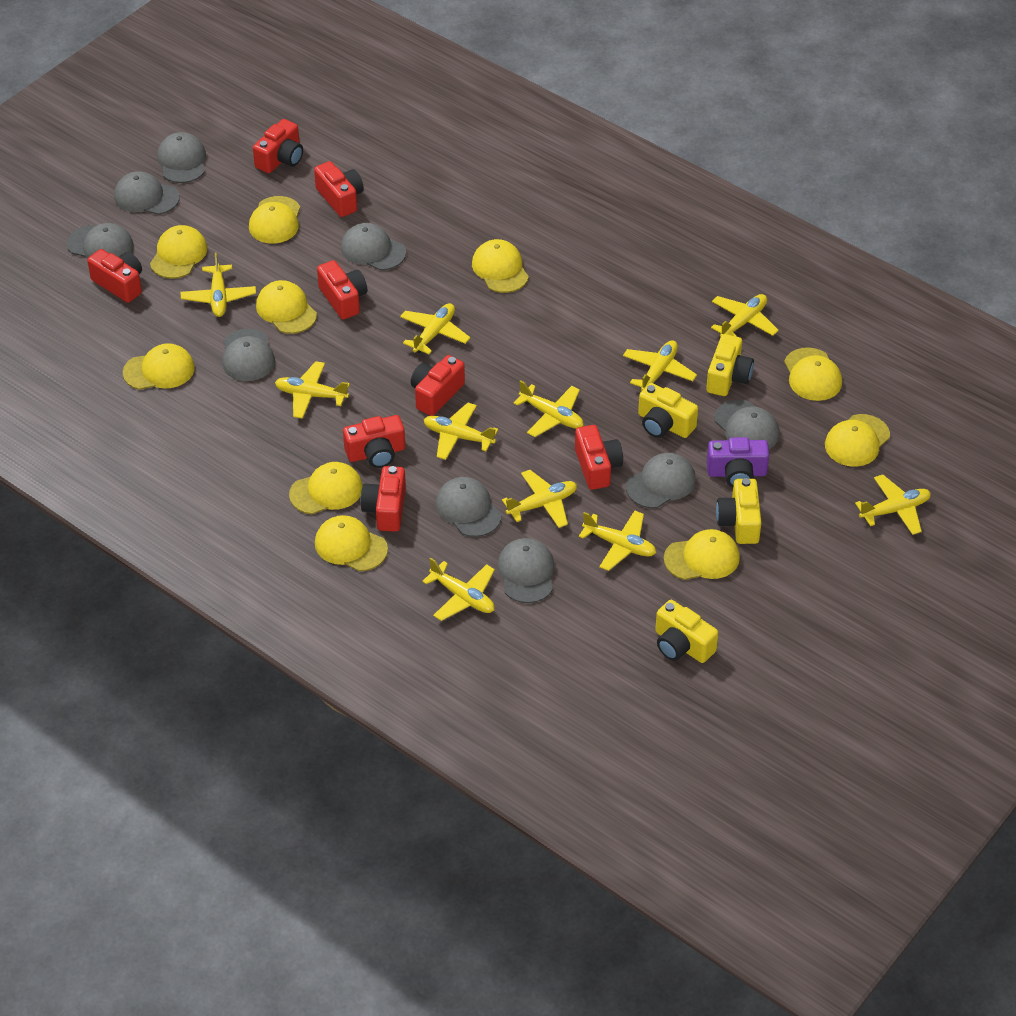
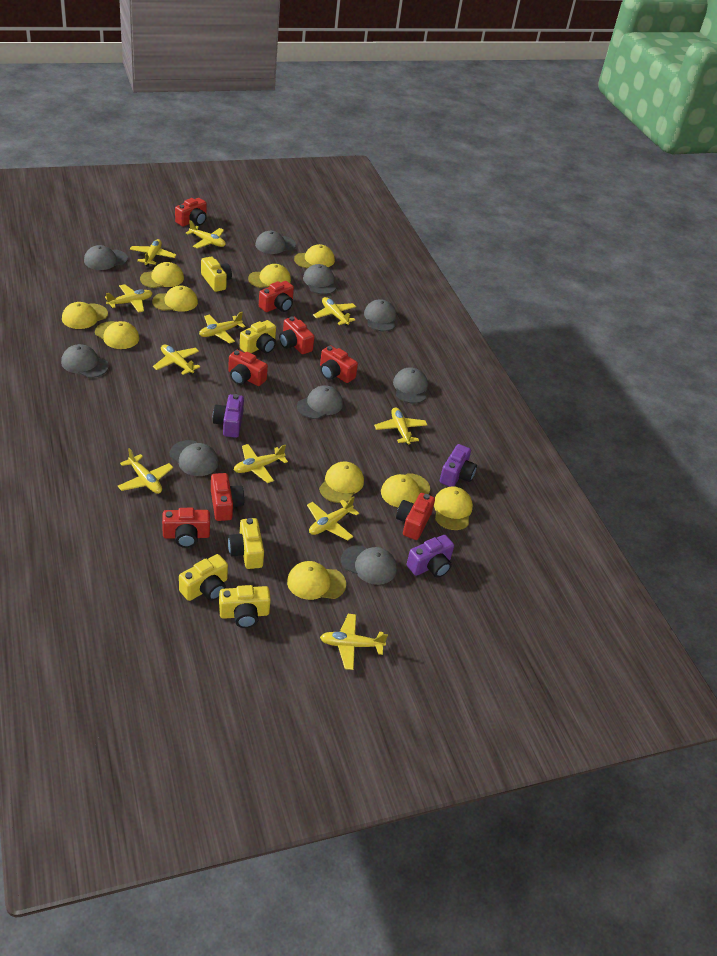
purple camera: [707,437,769,488] = 1 -> [213,394,244,438] [407,535,454,578] [440,444,477,487] = 3
yellow camera: [638,383,698,438] [655,600,718,663] [706,334,754,396] [716,478,762,544] = 4 -> [179,554,228,601] [201,256,232,292] [219,585,271,628] [228,518,264,569] [240,320,276,353] = 5

